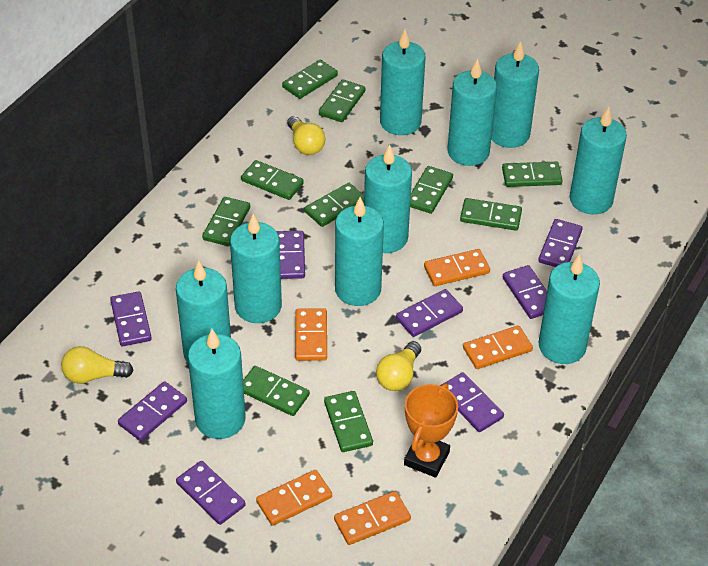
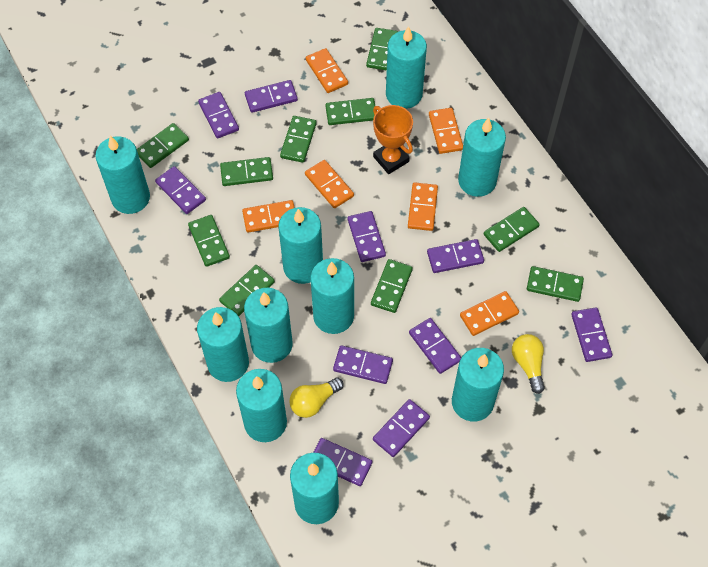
orange domino: [256,470,332,526] [295,308,327,361] [334,491,411,545] [424,249,490,286] [463,325,533,369] = 5 -> [242,200,295,233] [305,160,354,208] [306,48,348,93] [408,182,438,231] [429,108,463,154] [460,291,519,336] = 6
purple domino: [110,291,152,346] [118,381,187,441] [176,461,246,525] [276,231,305,279] [396,289,463,337] [440,372,504,432] [503,265,547,319] [538,219,583,267] = 8 -> [155,166,206,214] [198,92,239,138] [245,80,298,113] [313,438,372,486] [333,345,393,384] [348,211,386,262] [373,399,430,457] [409,318,461,374] [427,239,484,273] [571,307,612,362] = 10
yellow light bulb: [61,346,134,384] [287,116,325,155] [376,341,421,391] = 3 -> [289,378,344,418] [512,334,545,394] = 2

